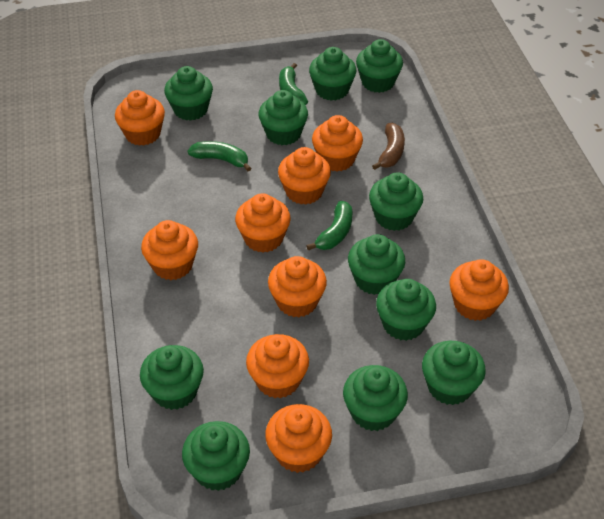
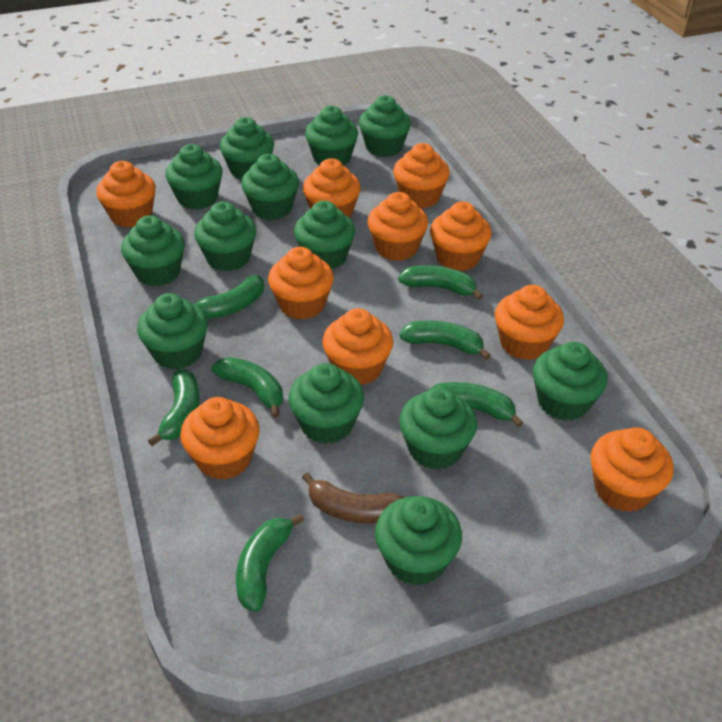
green banana: [187,141,251,171] [279,63,308,105] [307,201,352,251] = 3 -> [148,369,200,446] [195,275,264,319] [211,357,283,418] [236,514,304,612] [398,265,483,300] [399,320,491,360] [429,382,524,427] = 7
green cupcake: [140,345,204,410] [164,66,213,121] [182,421,250,491] [259,90,308,145] [309,47,356,101] [343,365,408,431] [348,234,405,295] [356,39,403,93] [369,172,423,231] [376,279,436,341] [422,341,486,405] = 11 -> [121,215,185,286] [137,293,208,369] [165,144,223,210] [194,202,256,271] [220,117,274,180] [241,154,299,220] [289,363,364,444] [294,201,355,269] [305,106,358,165] [359,95,411,157] [375,496,462,586] [399,387,477,469] [533,342,607,421] = 13
orange cupcake: [115,90,165,146] [141,220,198,280] [235,193,291,253] [246,334,309,398] [265,404,332,473] [268,256,327,317] [278,147,331,205] [312,115,363,172] [449,259,509,321] = 9 -> [96,161,156,228] [180,397,260,480] [268,247,334,320] [303,158,361,218] [322,308,393,385] [367,192,428,261] [393,143,450,208] [430,202,492,271] [495,285,564,360] [590,427,674,512] = 10

